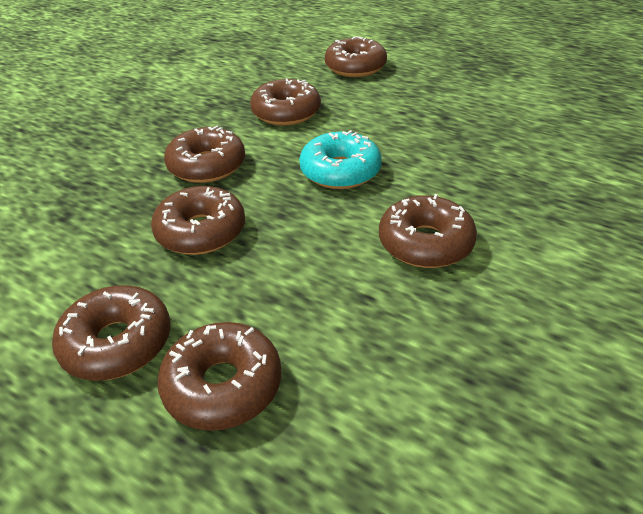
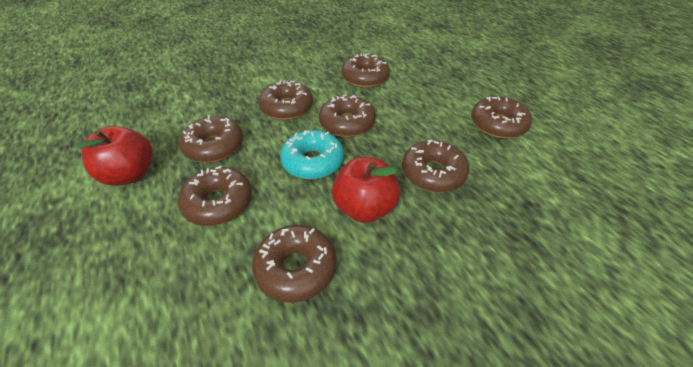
brown donut: [52,285,171,381] [151,186,245,255] [157,322,281,431] [164,125,245,183] [250,79,321,126] [325,37,387,77] [379,194,477,268] = 7 -> [178,166,252,226] [180,115,243,163] [252,225,336,303] [259,80,313,120] [319,94,376,137] [341,53,390,88] [402,140,469,193] [471,96,532,139] = 8
red apple: none = 0 -> [77,126,153,186] [332,157,400,223] = 2

